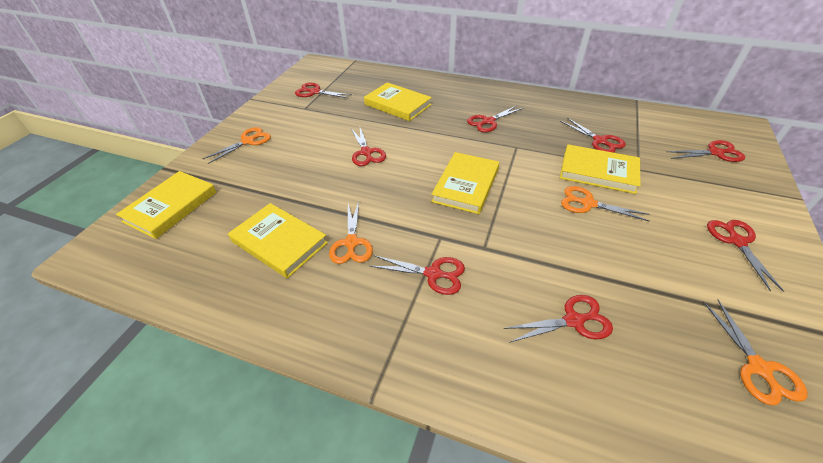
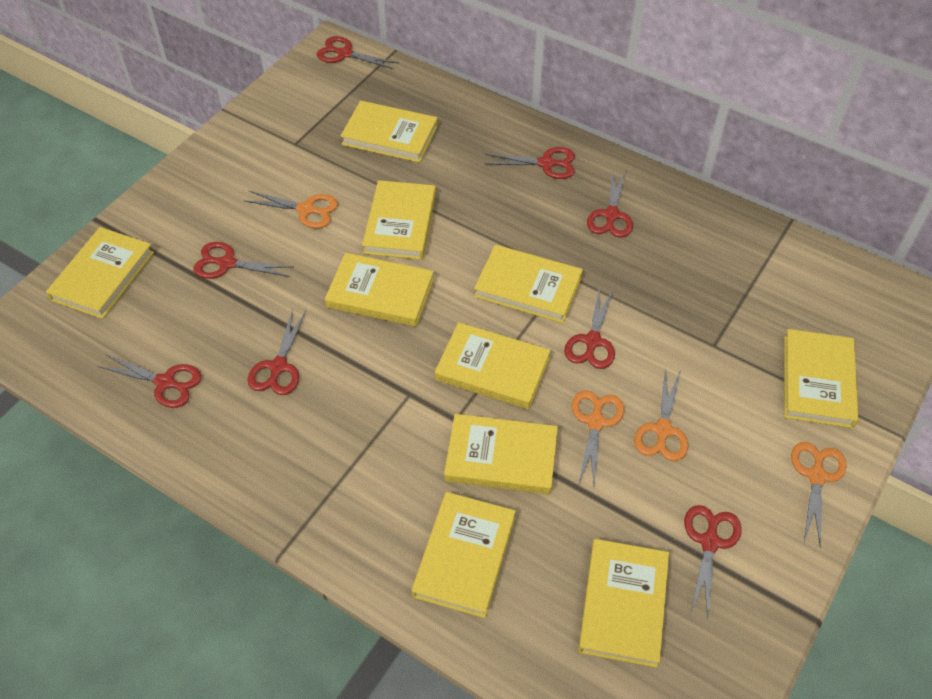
yellow book: [116,171,216,239] [228,203,328,278] [364,82,432,121] [431,152,499,214] [560,144,640,194] = 5 -> [46,227,154,319] [325,253,434,326] [341,101,438,163] [362,180,436,260] [412,492,516,618] [435,322,550,409] [444,414,558,494] [474,245,583,323] [578,539,669,668] [784,329,859,428] = 10

